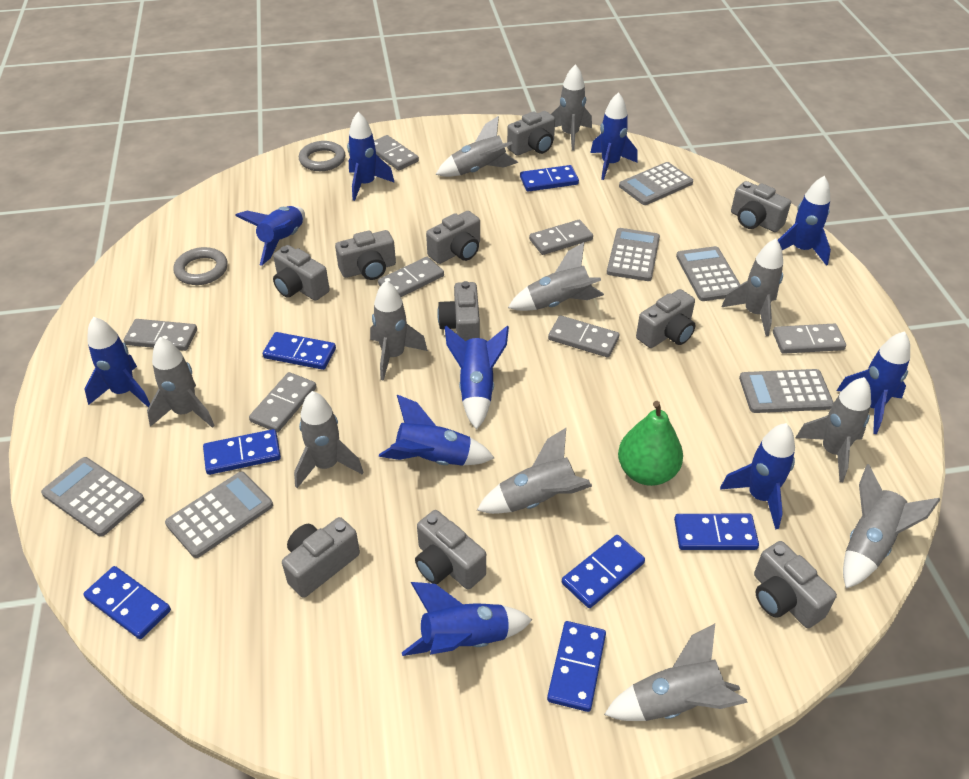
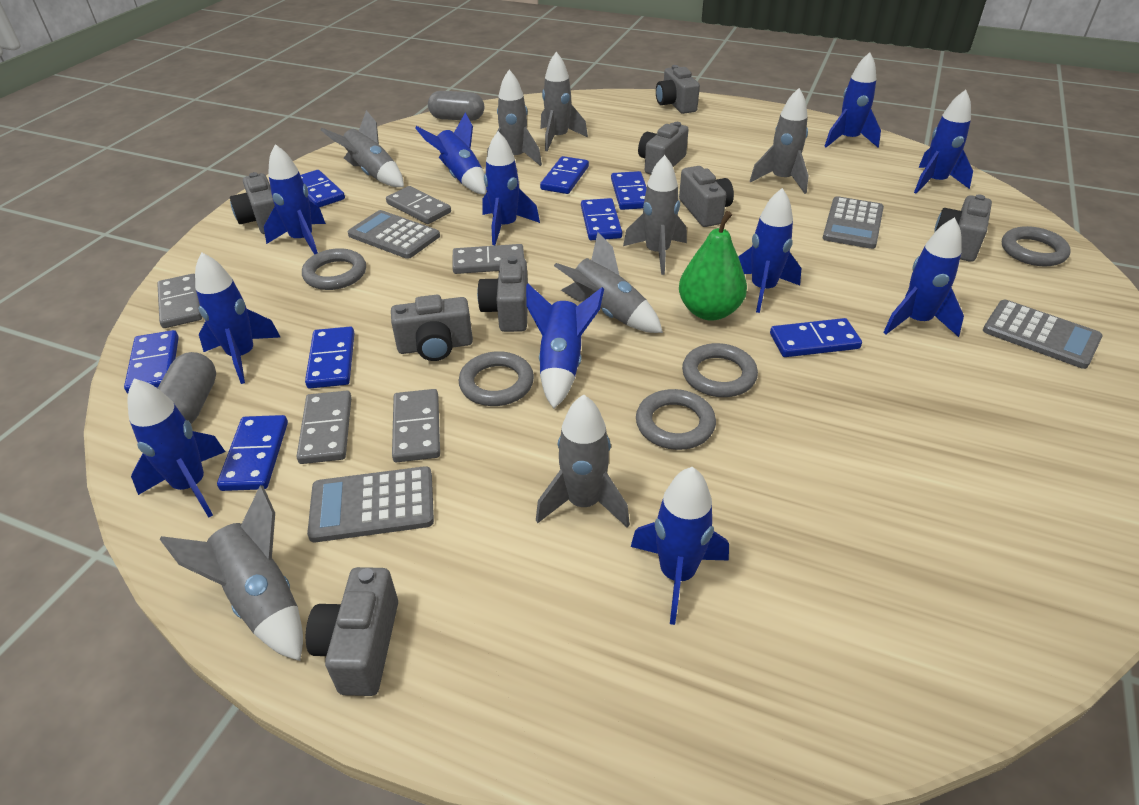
blue domino: [83,566,171,639] [203,429,281,475] [263,332,336,370] [520,165,579,192] [547,621,606,712] [562,535,645,608] [674,514,759,550] = 7 -> [124,330,179,393] [217,415,288,491] [300,170,345,208] [305,327,354,389] [540,156,589,194] [581,198,622,240] [611,171,647,210] [770,318,862,357] = 8
blue rocket: [85,317,150,407] [235,206,305,266] [347,112,395,201] [379,395,494,466] [402,582,532,656] [445,326,509,430] [590,92,638,180] [720,423,795,529] [777,176,831,266] [837,331,910,434] = 10 -> [127,379,225,518] [195,252,280,384] [264,144,326,255] [415,112,486,195] [482,131,540,245] [526,284,604,409] [631,467,729,625] [738,188,801,313] [824,52,881,148] [883,217,964,337] [914,90,973,194] = 11
grey calculator: [41,457,144,537] [165,472,273,558] [607,228,660,281] [619,162,693,205] [676,246,740,301] [739,369,834,413] = 6 -> [307,466,434,542] [348,210,440,259] [823,196,884,249] [983,299,1103,369] = 4
grey camera: [273,245,330,301] [282,517,360,598] [335,230,396,280] [415,510,486,589] [426,211,480,264] [437,281,480,341] [507,111,555,156] [636,289,696,348] [731,181,791,232] [754,541,837,628] = 10 -> [230,172,275,234] [306,567,398,696] [391,295,473,361] [477,256,528,332] [638,122,689,174] [656,65,700,114] [679,166,734,227] [934,194,992,262] = 8
grey capsule: none = 0 -> [158,352,216,424] [428,91,484,121] = 2
grey domino: [124,319,197,351] [249,372,316,433] [374,135,419,170] [378,257,444,297] [529,220,593,255] [548,315,619,358] [773,324,846,354] = 7 -> [157,274,202,328] [297,391,352,464] [386,186,451,224] [392,389,440,462] [452,244,524,274] = 5
grey ring: [173,247,228,285] [299,141,345,171] = 2 -> [302,248,366,290] [459,351,534,406] [636,389,716,450] [682,343,758,397] [1002,226,1071,266] = 5
grey rocket: [147,337,215,428] [294,391,363,488] [370,281,428,381] [436,116,518,177] [477,428,592,514] [508,242,604,311] [551,64,592,151] [604,624,748,721] [722,239,783,336] [796,377,871,482] [843,464,940,589] = 11 -> [160,485,303,661] [321,110,404,187] [487,70,542,166] [536,394,630,528] [541,52,588,151] [554,232,663,333] [623,155,687,275] [750,88,808,194] = 8

